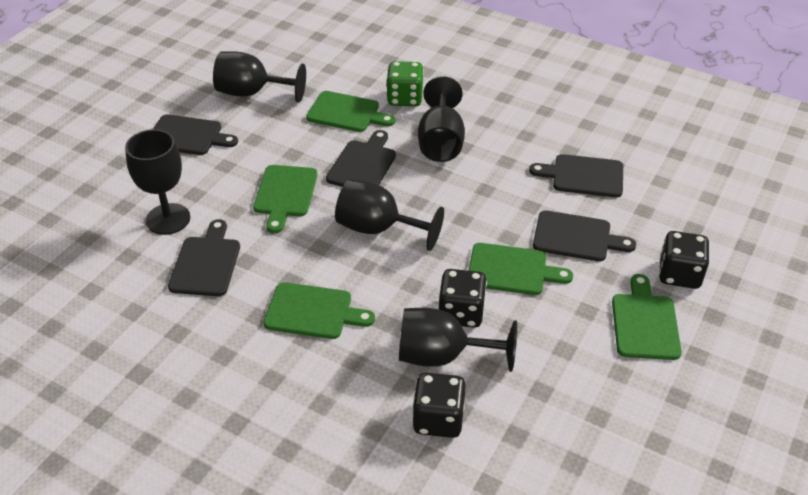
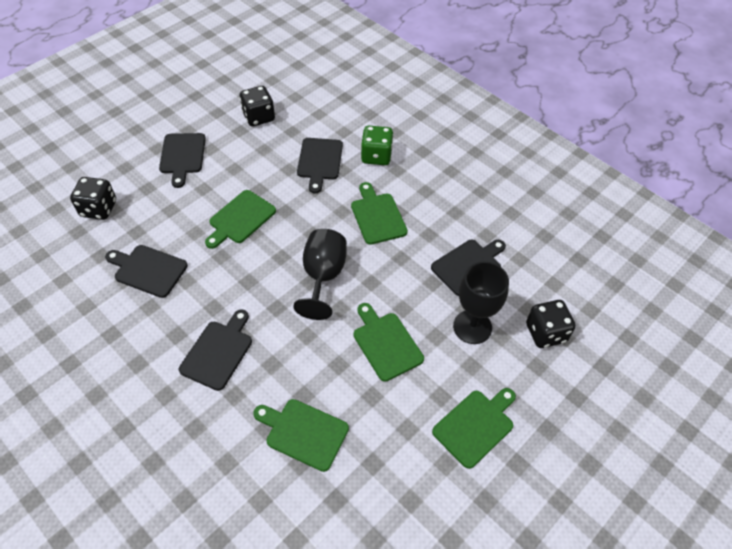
black goblet: [125,129,190,235] [213,51,306,103] [335,179,444,251] [399,308,517,372] [418,76,465,162] = 5 -> [293,229,347,320] [453,261,509,344] = 2

